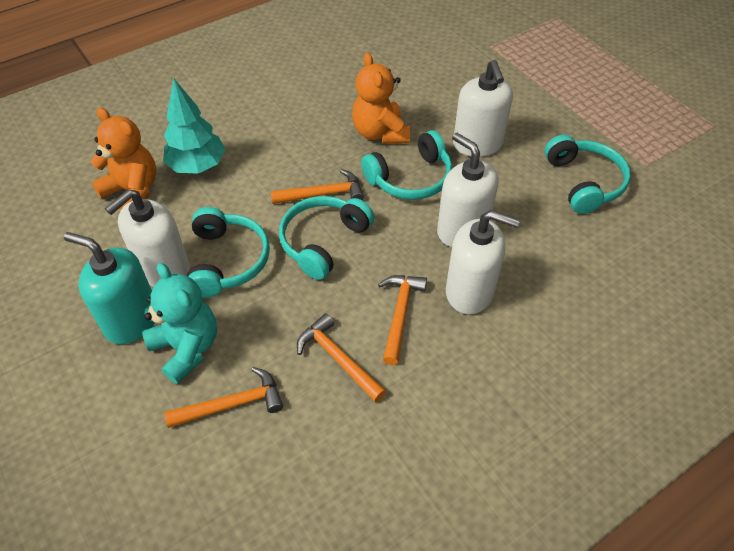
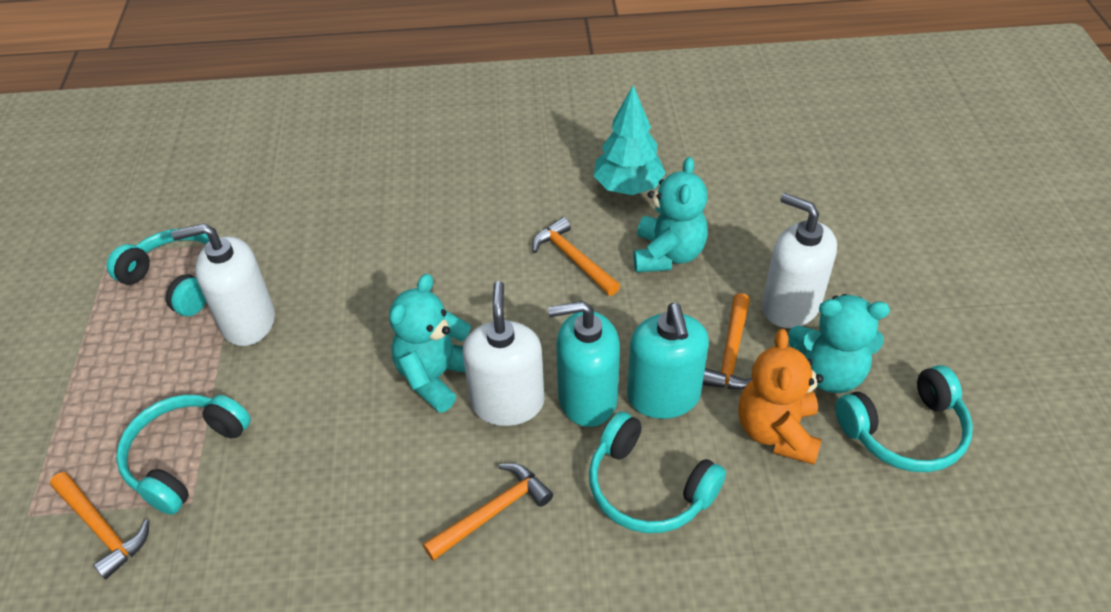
orange teddy bear: [90,107,156,211] [352,52,410,144] = 2 -> [738,329,823,465] = 1
turquoise soap dispenser: [64,232,155,344] = 1 -> [548,301,620,427] [627,303,709,419] = 2
turquoise teddy bear: [142,263,217,384] = 1 -> [389,274,471,413] [633,157,708,273] [788,294,890,393] = 3
white soap dispenser: [105,189,190,287] [437,133,499,247] [446,210,520,315] [453,60,513,157] = 4 -> [172,223,275,346] [462,281,544,426] [762,193,837,328] = 3

